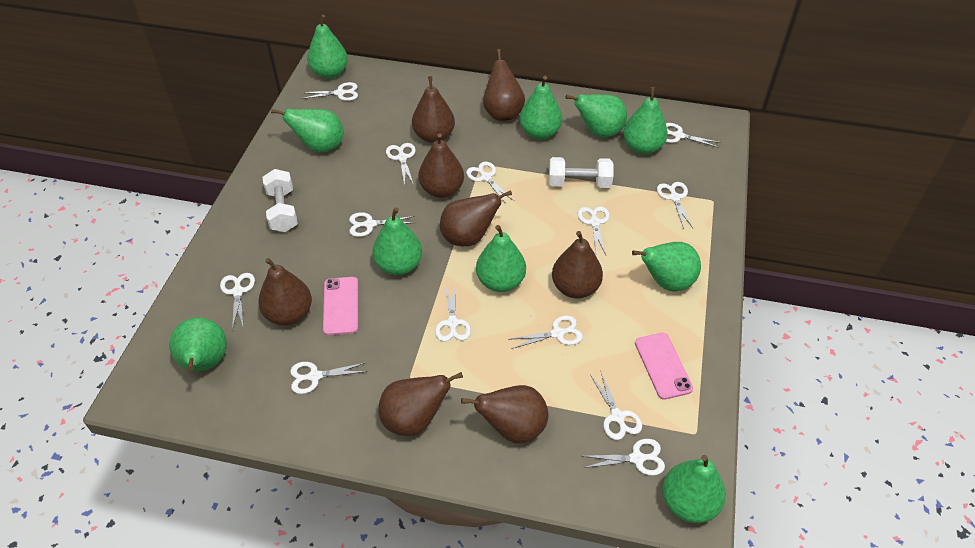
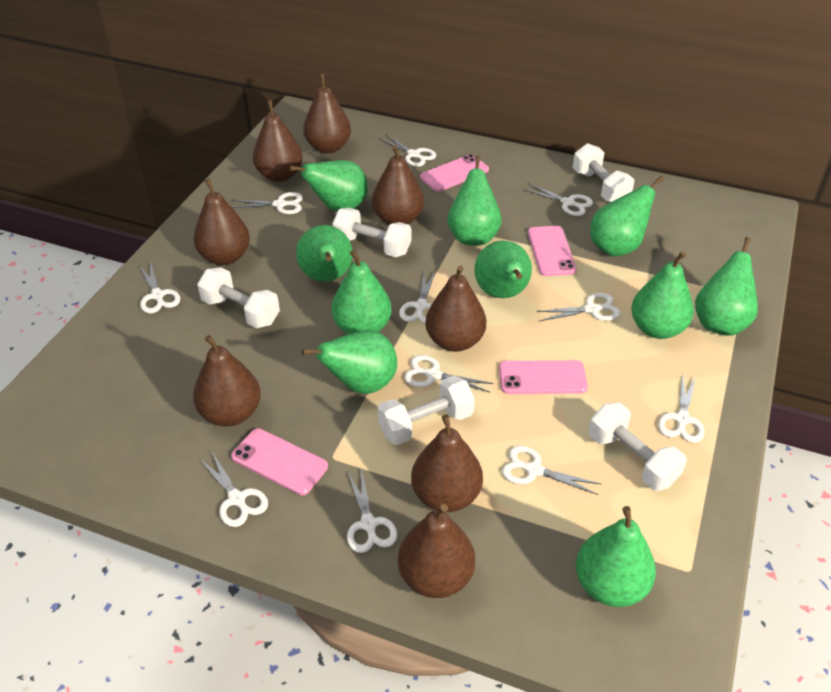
pink phone: [323,277,358,335] [635,333,693,400] = 2 -> [231,428,328,495] [420,154,489,192] [499,360,588,394] [528,226,577,276] = 4
white dumbbell: [263,169,298,232] [549,157,614,188] = 2 -> [197,267,280,329] [332,208,411,257] [378,376,475,445] [573,143,634,202] [589,403,687,491] = 5
white scissors: [220,273,255,330] [290,362,368,394] [301,82,358,101] [349,212,415,237] [386,143,416,187] [435,283,471,342] [466,161,514,204] [508,315,583,349] [578,206,610,255] [583,439,665,476] [590,372,642,440] [657,182,693,229] [666,123,721,148] = 13 -> [139,262,180,314] [199,452,268,527] [232,192,303,214] [347,467,397,553] [378,134,436,167] [399,270,436,323] [404,355,494,392] [502,446,601,495] [523,183,593,216] [537,293,620,321] [658,374,705,443] = 11

